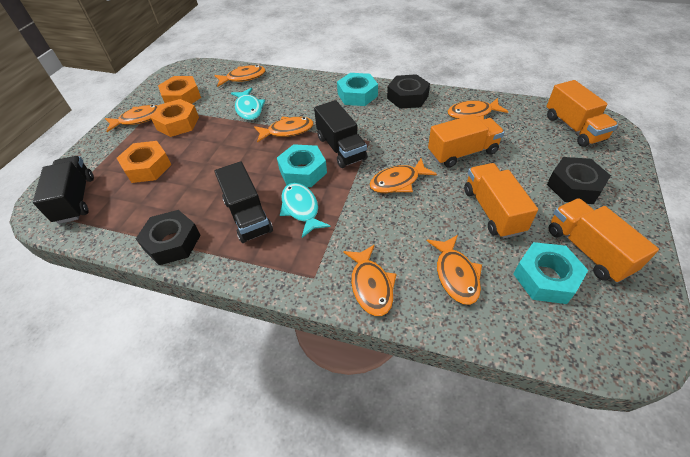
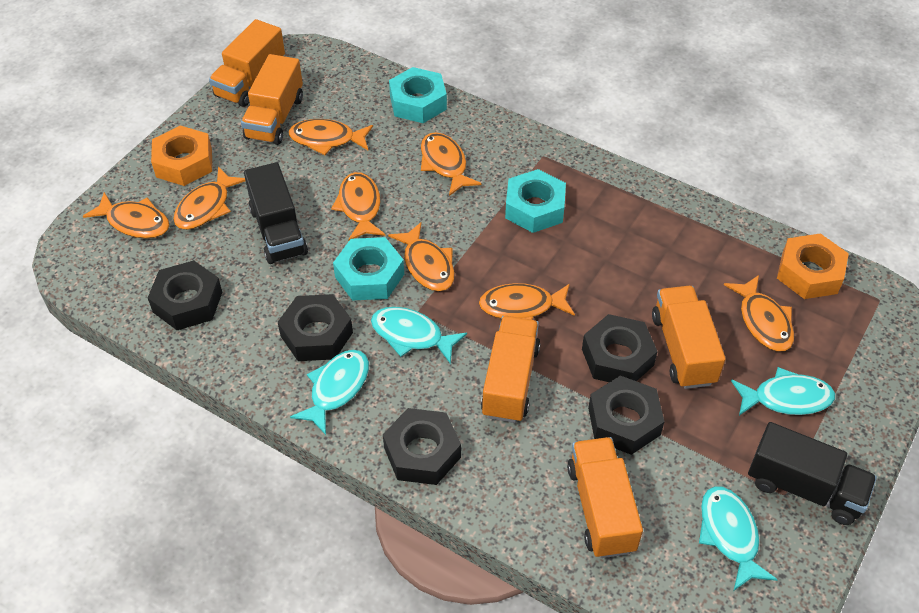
black nut: [136,210,201,265] [387,74,430,109] [547,157,611,204] = 3 -> [148,260,222,330] [278,294,353,361] [383,408,461,485] [582,314,658,382] [588,376,665,455] = 5
black truck: [33,156,94,224] [215,161,273,243] [314,100,367,168] = 3 -> [244,162,308,264] [748,422,877,525] = 2
orange fish: [105,105,158,132] [214,65,266,87] [254,117,314,143] [343,244,397,316] [369,158,437,193] [427,235,482,305] [447,98,508,120] = 7 -> [83,192,170,239] [173,166,245,230] [288,119,373,155] [331,172,385,241] [388,222,455,291] [421,132,482,196] [479,283,575,320] [724,275,794,351] = 8
orange nut: [117,141,171,183] [151,99,199,137] [158,76,201,104] = 3 -> [151,125,212,186] [777,233,849,299] = 2
orange truck: [428,114,505,168] [464,163,538,238] [546,80,618,147] [549,198,659,283] = 4 -> [209,19,285,107] [241,54,303,145] [481,316,540,423] [567,437,643,558] [652,286,726,389] = 5
turquoise fish: [231,88,265,120] [280,183,330,238] = 2 -> [290,350,369,435] [371,307,467,364] [699,486,778,590] [731,367,835,416] = 4

